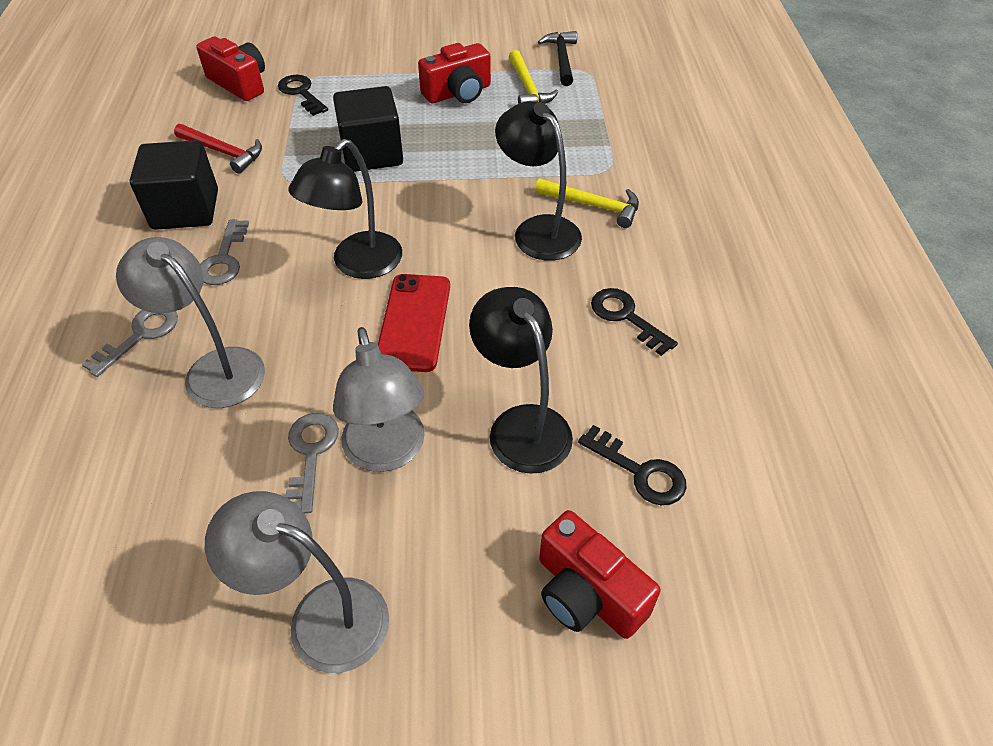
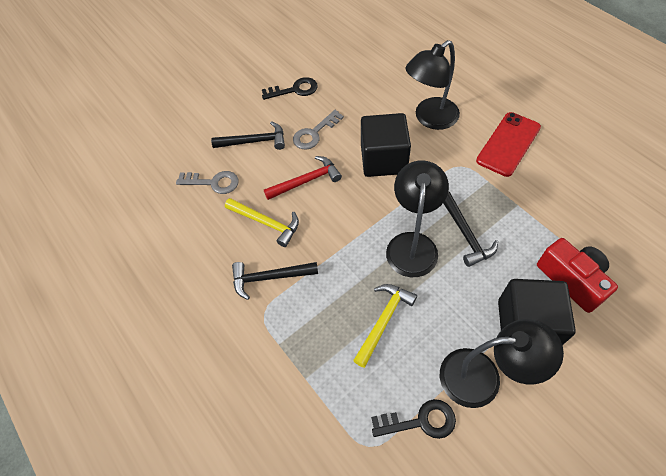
black hammer: [538,31,577,86] = 1 -> [211,121,285,150] [232,262,318,300] [443,192,498,267] = 3
black key: [278,75,328,116] [578,425,687,505] [591,288,678,356] = 3 -> [262,77,318,100] [371,399,456,439] = 2
grey key: [82,310,178,377] [200,219,249,285] [286,413,339,513] = 3 -> [176,171,239,194] [293,110,344,150] = 2
grey lamp: [116,237,265,408] [205,491,389,673] [333,327,425,472] = 3 -> none = 0
red camera: [196,36,265,101] [418,43,491,103] [539,510,661,639] = 3 -> [537,238,618,313] = 1

